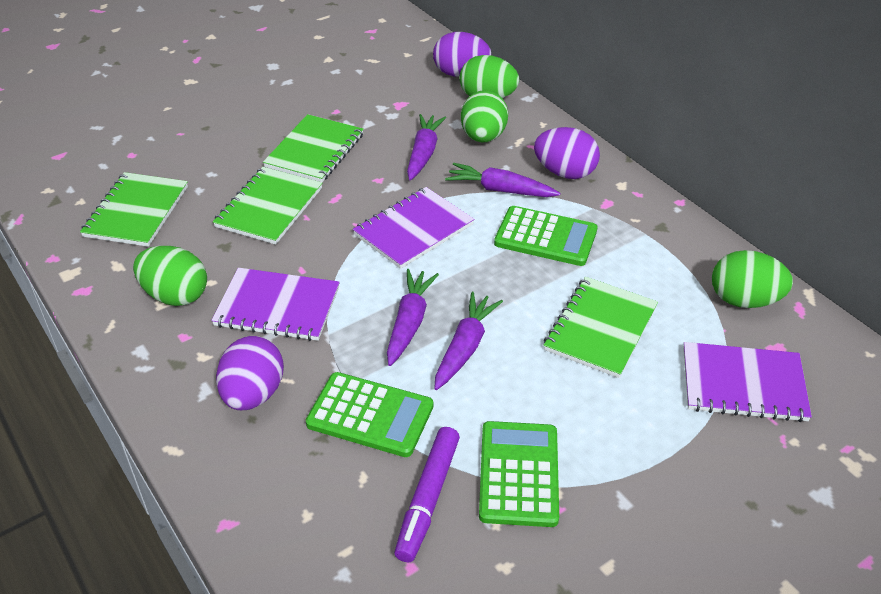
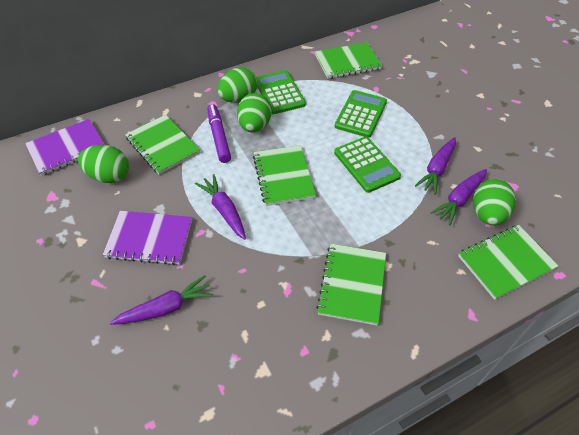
green notebook: [80,172,188,247] [213,167,322,244] [263,114,364,182] [544,277,658,378] = 4 -> [125,115,200,175] [253,145,316,206] [315,42,382,79] [316,244,386,325] [458,225,558,300] = 5
purple egg: [216,336,284,410] [433,32,491,77] [534,127,600,179] = 3 -> none = 0
purple notebook: [211,268,340,341] [353,187,474,269] [683,342,812,422] = 3 -> [25,119,105,176] [103,211,192,265] = 2

